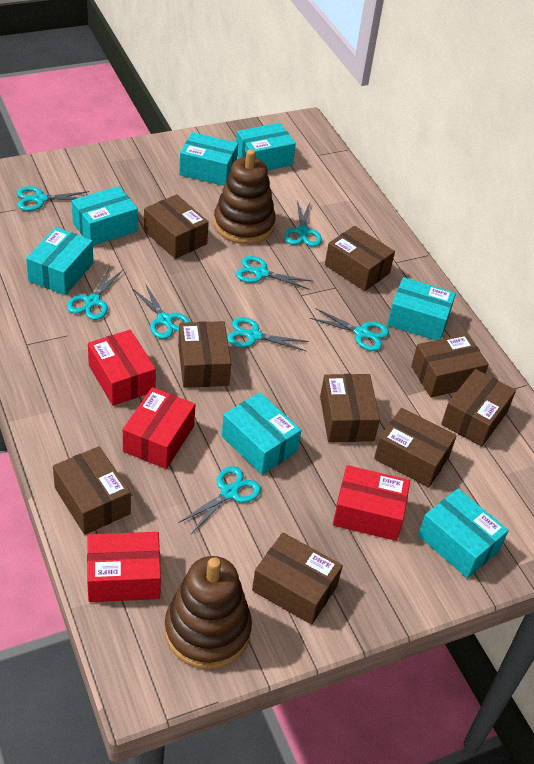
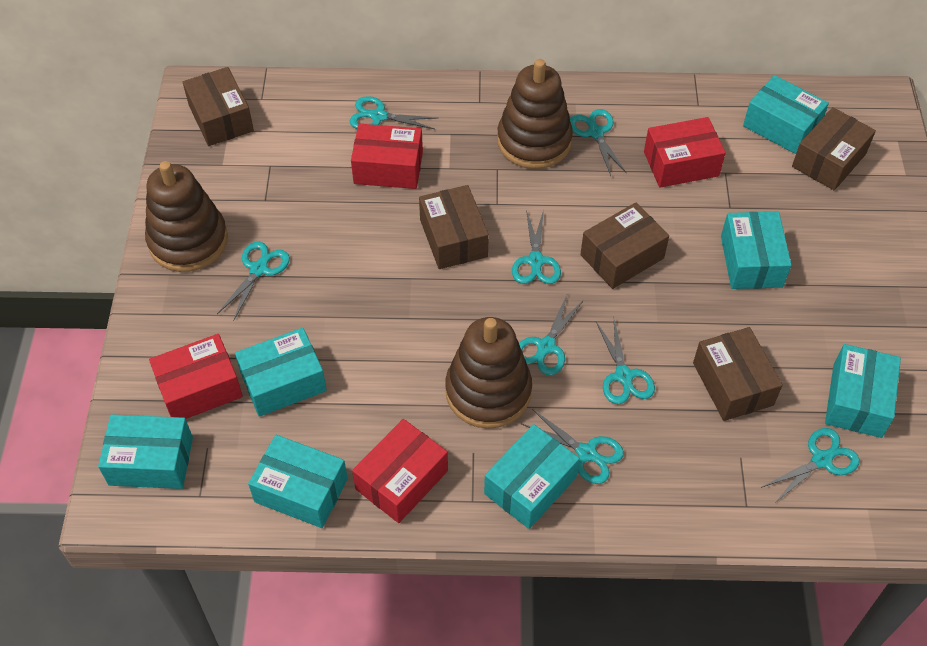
brown box: [53,446,131,535] [144,194,209,259] [178,321,231,388] [252,532,343,625] [320,374,380,442] [325,226,395,291] [374,408,456,487] [411,334,489,397] [441,369,516,447] = 9 -> [183,67,254,146] [419,185,489,269] [580,203,669,289] [693,327,783,421] [792,107,876,190] = 5
brown stacking toy: [164,556,252,669] [214,149,276,244] = 2 -> [145,161,228,272] [445,317,532,429] [497,59,573,169] = 3

